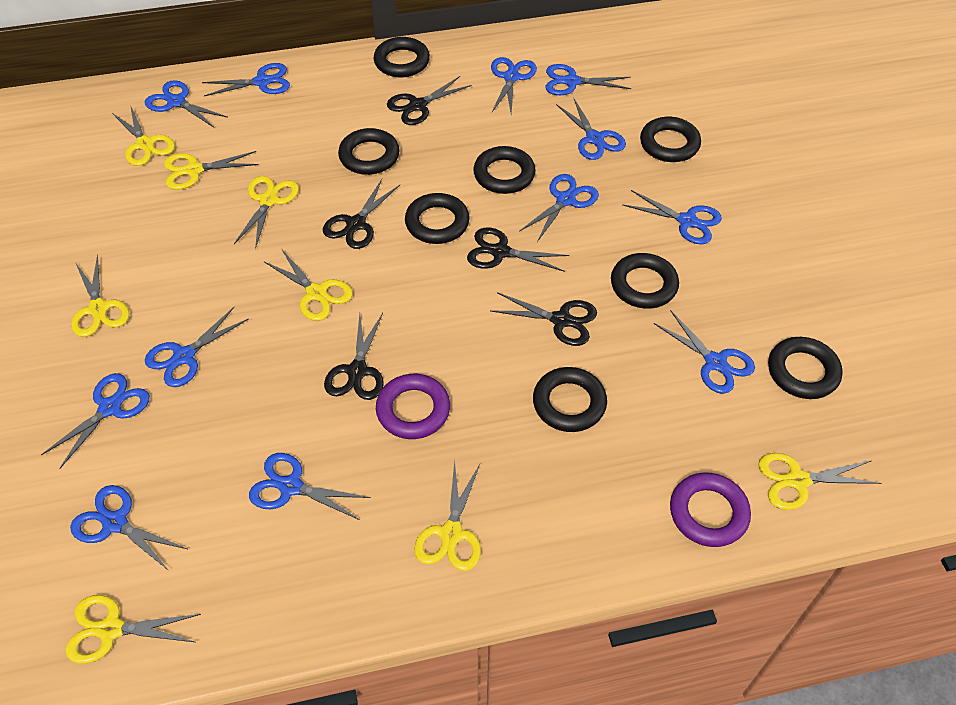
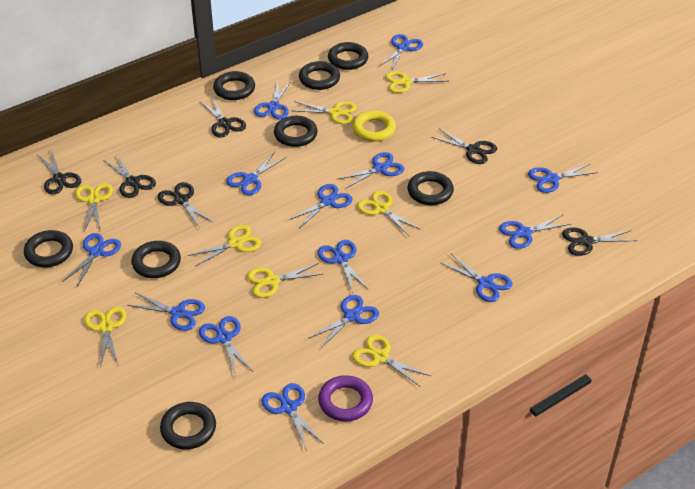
black scissors: [323,179,400,249] [324,313,384,400] [387,76,472,125] [467,227,569,272] [490,292,597,346] = 5 -> [37,149,81,195] [103,155,156,198] [158,182,214,228] [200,98,246,137] [431,129,497,164] [562,227,637,256] = 6
blue scissors: [41,373,150,469] [70,485,187,572] [145,80,227,127] [145,307,249,387] [202,63,290,96] [249,453,371,520] [491,57,537,114] [519,174,599,242] [546,64,631,95] [556,97,626,160] [622,190,722,244] [654,310,755,394] = 12 -> [62,233,121,287] [127,293,205,331] [199,316,252,376] [226,152,286,195] [254,79,291,119] [262,383,324,451] [288,184,353,229] [309,295,379,349] [318,240,369,293] [338,152,404,189] [379,34,423,71] [441,254,513,302] [499,214,571,249] [528,164,598,193] = 14
purple ring: [376,374,450,439] [670,472,751,547] = 2 -> [318,375,373,421] = 1
yellow ring: none = 0 -> [352,111,396,142] = 1

